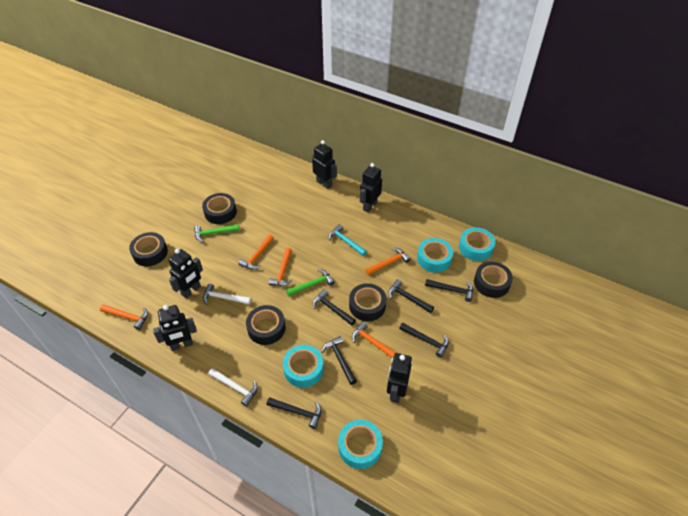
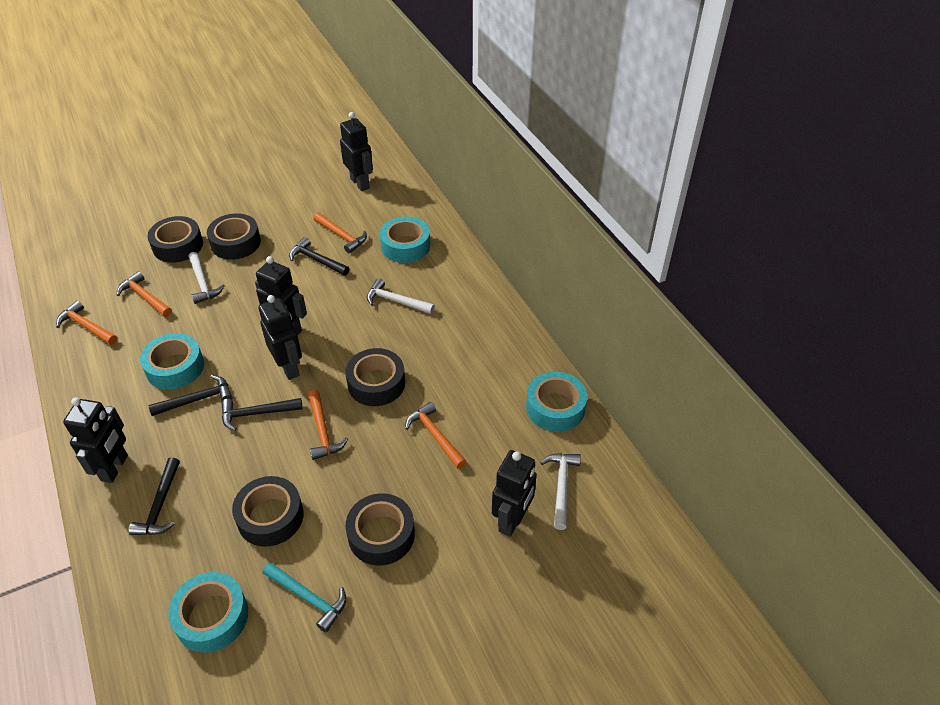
black hammer: [267,397,322,429] [313,289,356,326] [322,336,357,385] [388,279,434,313] [399,323,449,358] [425,279,473,302] = 6 -> [129,457,180,535] [148,375,233,416] [221,398,303,431] [289,237,349,276] = 4
green hammer: [194,224,240,242] [286,269,335,296] = 2 -> none = 0
white hammer: [203,283,251,305] [209,368,258,407] = 2 -> [189,252,224,304] [367,278,435,314] [540,453,581,530] = 3

